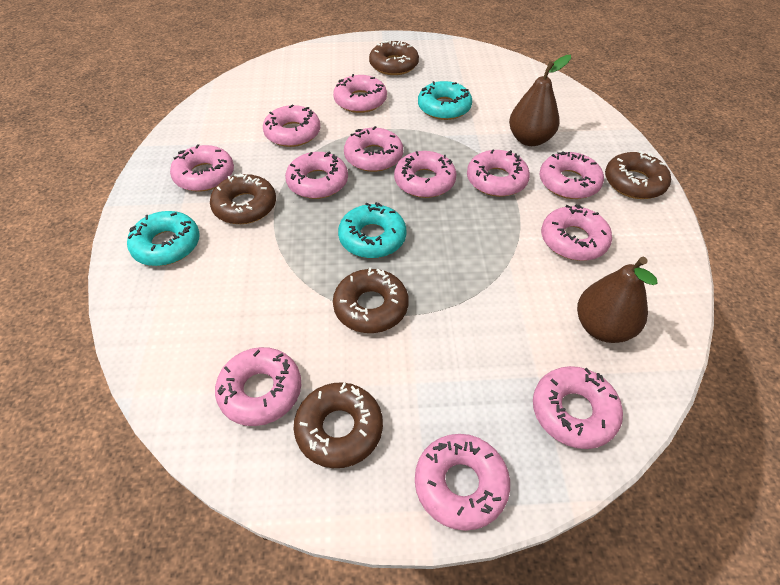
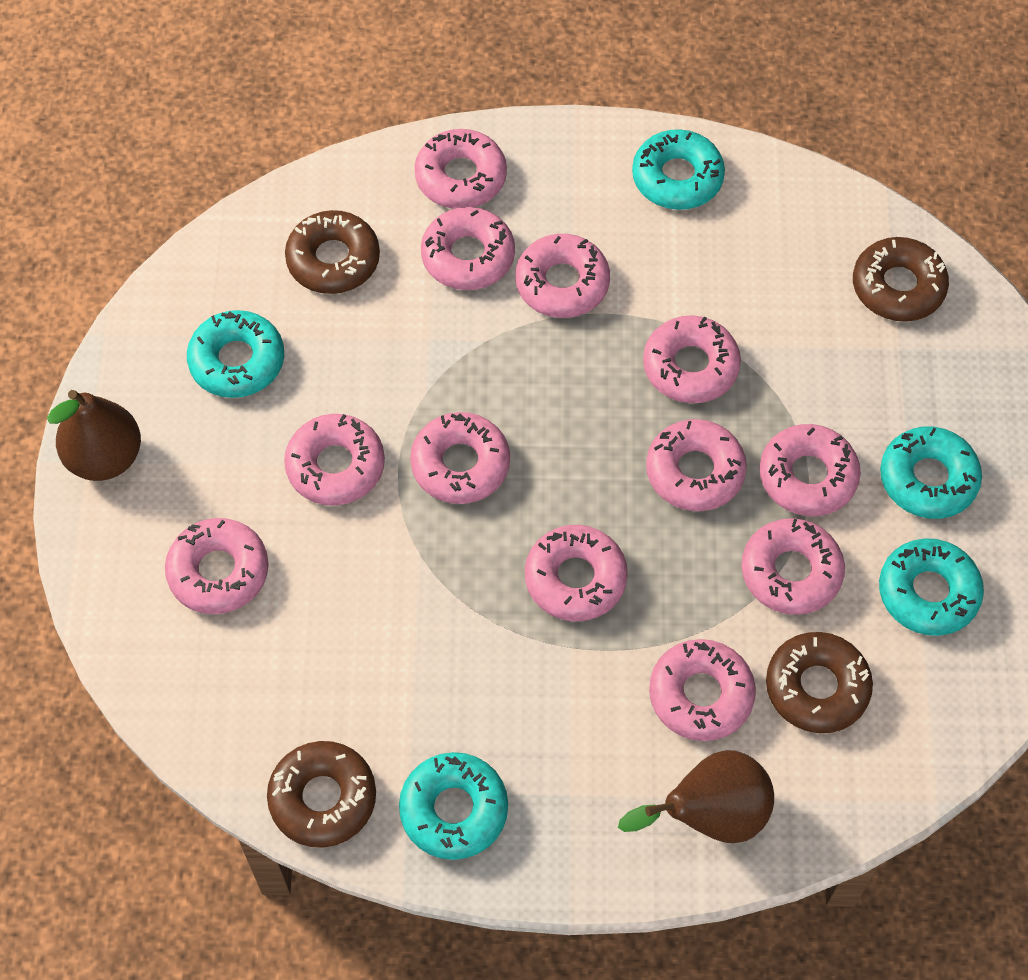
brown donut: [210,174,276,224] [294,382,383,468] [333,267,409,333] [369,41,419,75] [605,151,671,199] = 5 -> [267,741,376,848] [285,210,380,294] [766,632,873,733] [853,237,949,322] = 4
turquoise donut: [127,211,200,266] [338,202,407,258] [418,81,472,120] = 3 -> [187,310,284,398] [399,752,508,860] [632,129,725,210] [879,538,984,636] [880,426,982,519] = 5

